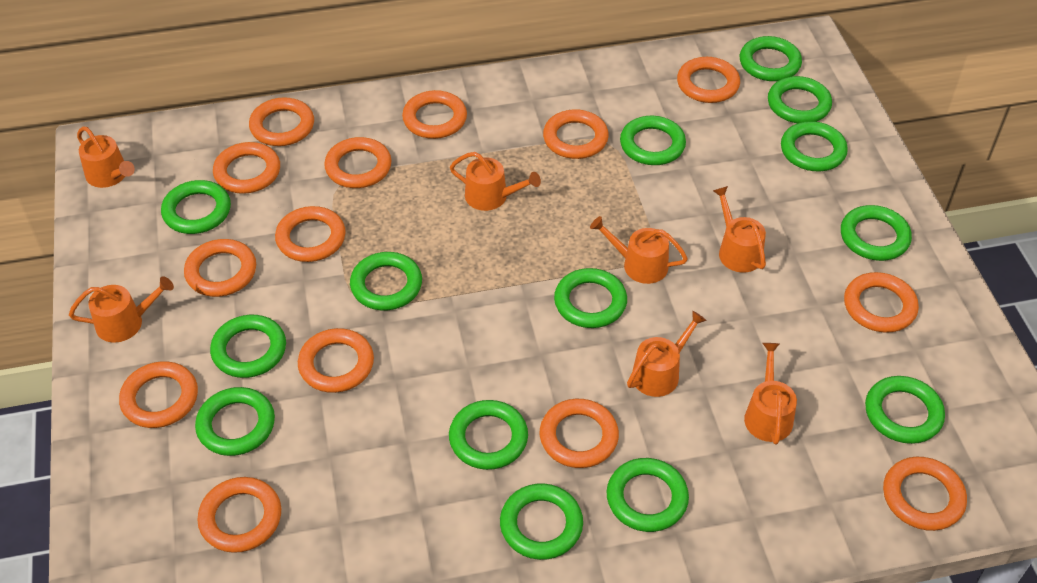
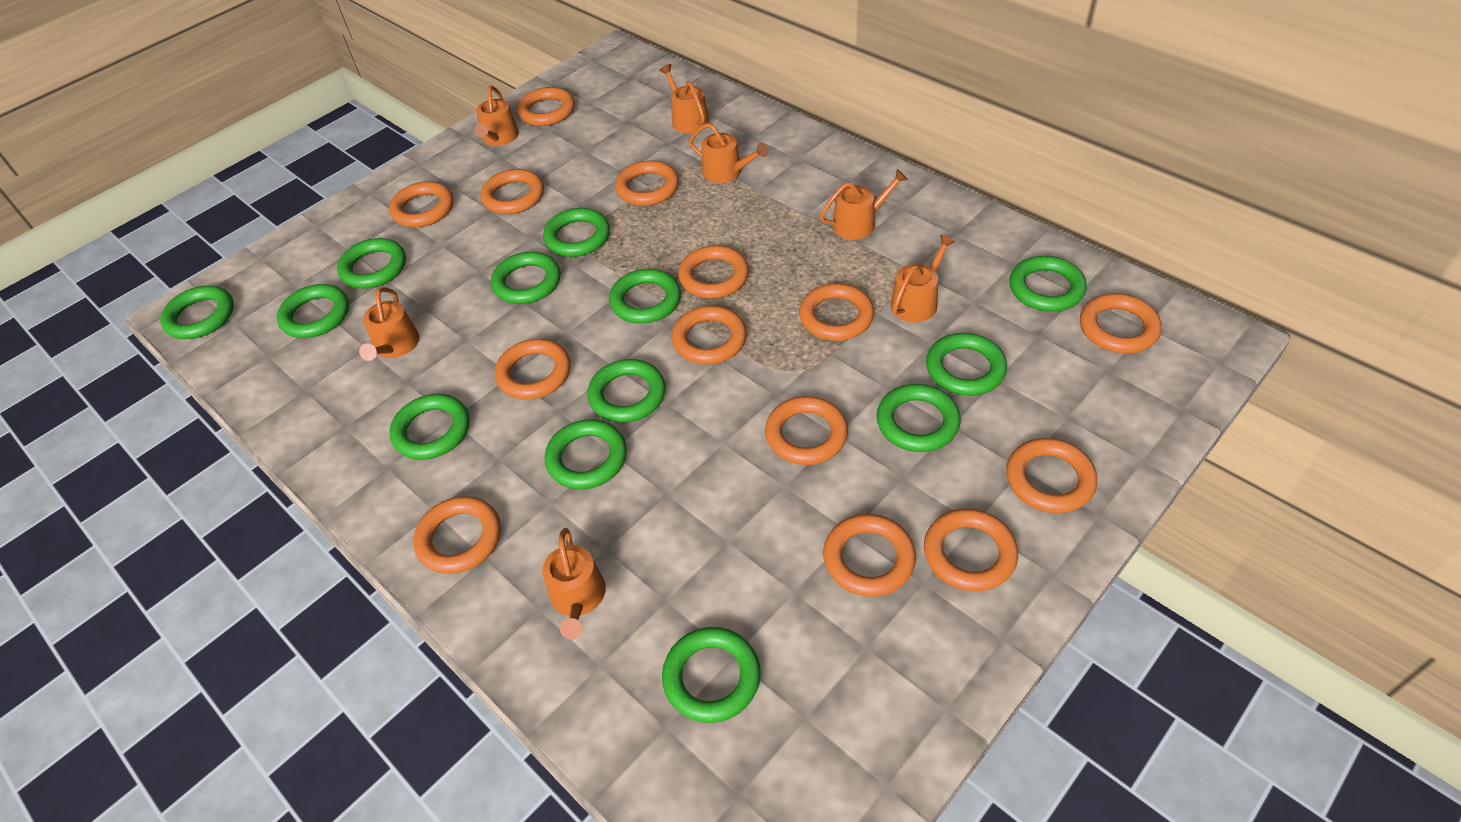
green ring: [161,180,231,234] [195,387,275,456] [210,315,286,378] [350,252,422,311] [449,400,528,470] [500,483,583,560] [554,268,627,328] [607,458,689,532] [620,116,686,165] [740,36,802,81] [768,76,832,123] [781,121,848,171] [841,205,912,261] [865,376,945,444] = 14 -> [160,286,234,339] [277,284,349,338] [337,238,406,288] [390,394,470,460] [491,252,561,304] [543,208,610,257] [545,419,627,489] [587,359,665,423] [609,269,681,324] [662,627,761,723] [877,384,961,452] [926,333,1007,396] [1009,256,1087,312] = 13

